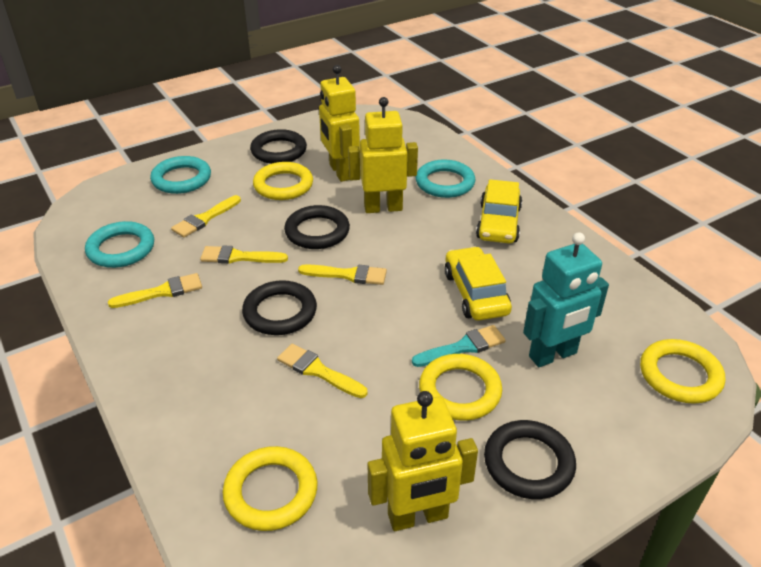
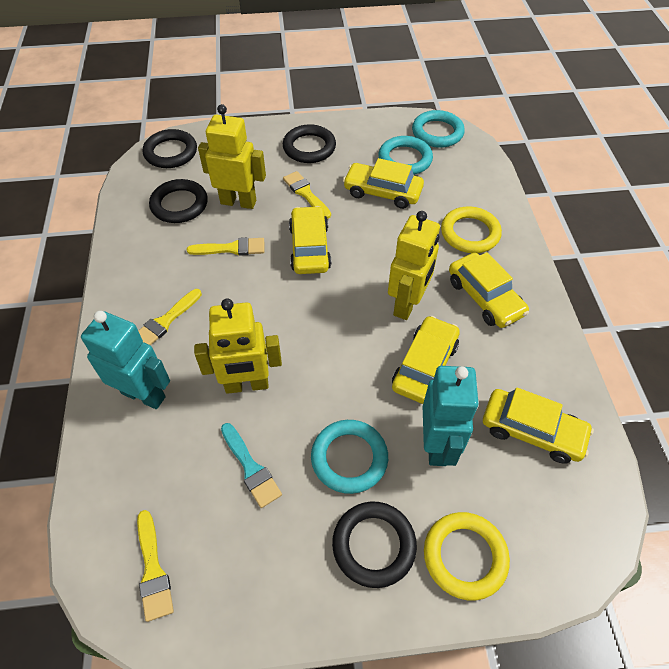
turquoise robot: [523,232,609,367] = 1 -> [81,311,170,409] [423,366,479,466] = 2
yellow brush: [108,273,202,308] [171,195,241,238] [200,245,288,264] [277,344,368,398] [298,264,387,285] = 5 -> [137,510,174,622] [139,289,202,346] [187,237,264,256] [283,171,331,219] = 4
yellow car: [444,246,512,321] [476,179,522,243] = 2 -> [289,206,331,274] [343,158,424,209] [392,316,460,404] [449,252,529,328] [483,387,594,464] = 5
yellow ring: [223,446,318,531] [253,162,313,200] [419,354,502,421] [640,339,725,404] = 4 -> [424,512,510,601] [441,206,502,253] = 2

